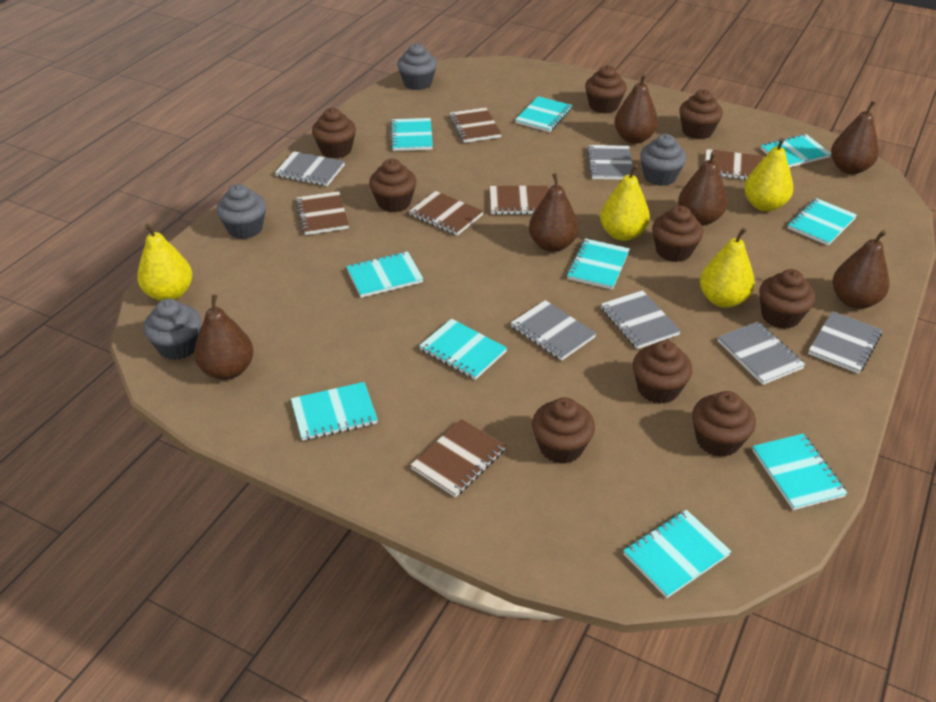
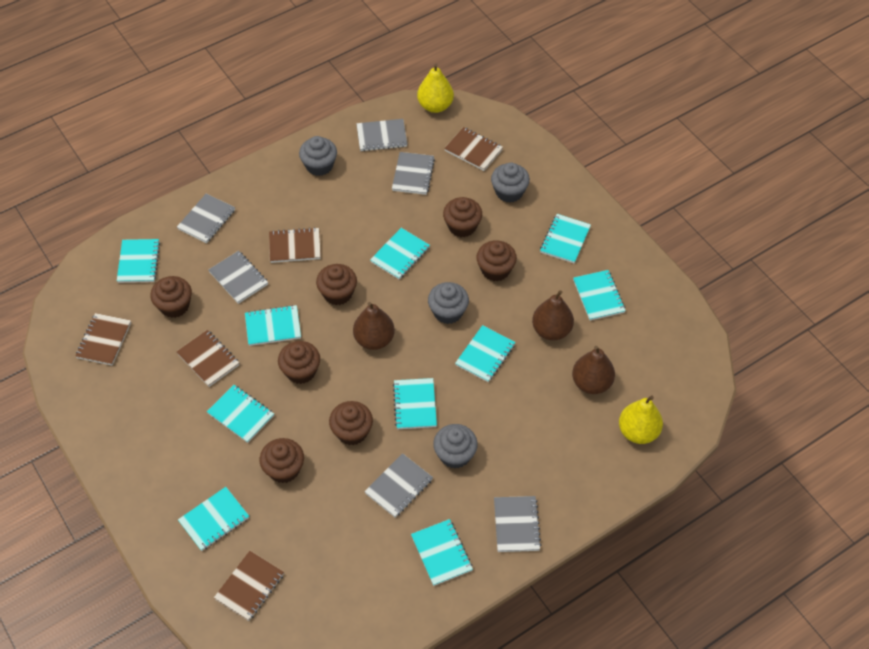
brown cupcake: [312,108,356,158] [369,159,416,212] [532,397,595,464] [585,65,627,114] [633,340,692,404] [652,206,703,262] [679,90,723,139] [692,391,756,457] [759,269,815,329] = 9 -> [150,276,192,318] [260,438,304,483] [278,341,320,384] [316,264,357,305] [329,401,373,445] [443,197,482,237] [476,240,517,282] = 7
brown notebook: [295,191,349,235] [409,191,484,236] [410,419,506,497] [449,107,502,143] [490,186,549,215] [705,149,763,180] = 6 -> [75,313,131,365] [176,330,239,387] [214,551,284,621] [269,227,321,263] [444,127,503,171] = 5
brown pear: [194,295,254,380] [529,173,579,252] [614,74,658,144] [678,151,728,226] [831,101,879,174] [832,230,889,309] = 6 -> [353,302,395,350] [532,290,574,340] [572,346,615,394] = 3
yellow pear: [137,223,192,301] [600,164,650,241] [700,228,755,308] [744,138,793,211] = 4 -> [417,64,454,113] [619,396,663,444] = 2

